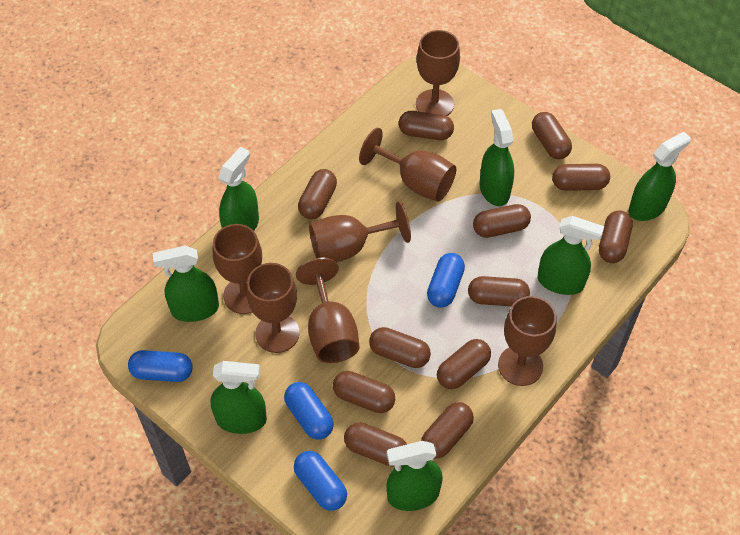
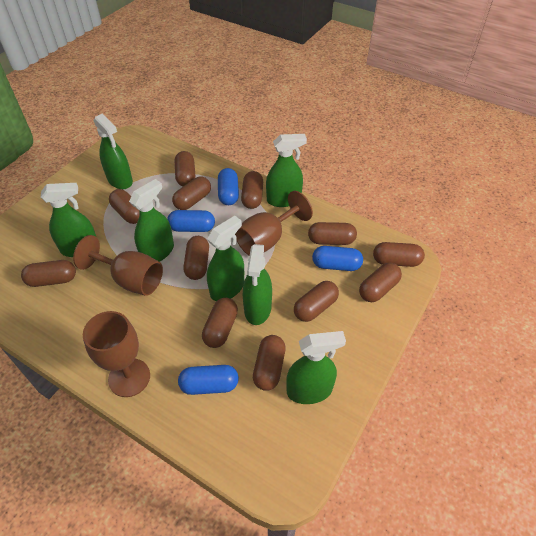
brown goblet: [213,224,262,314] [246,263,300,353] [296,258,359,363] [309,201,411,262] [359,128,456,202] [416,30,460,116] [498,296,557,386] = 7 -> [73,235,163,296] [83,311,150,397] [235,191,313,256] = 3

